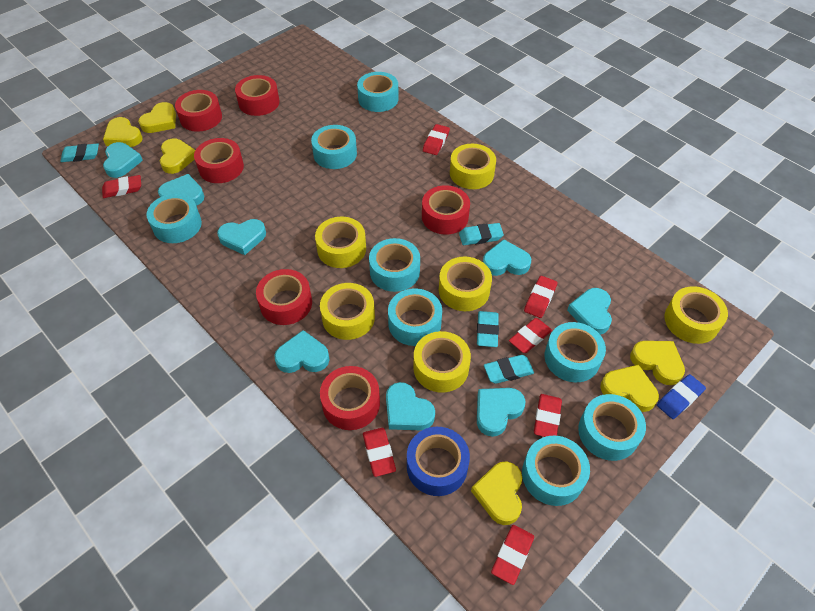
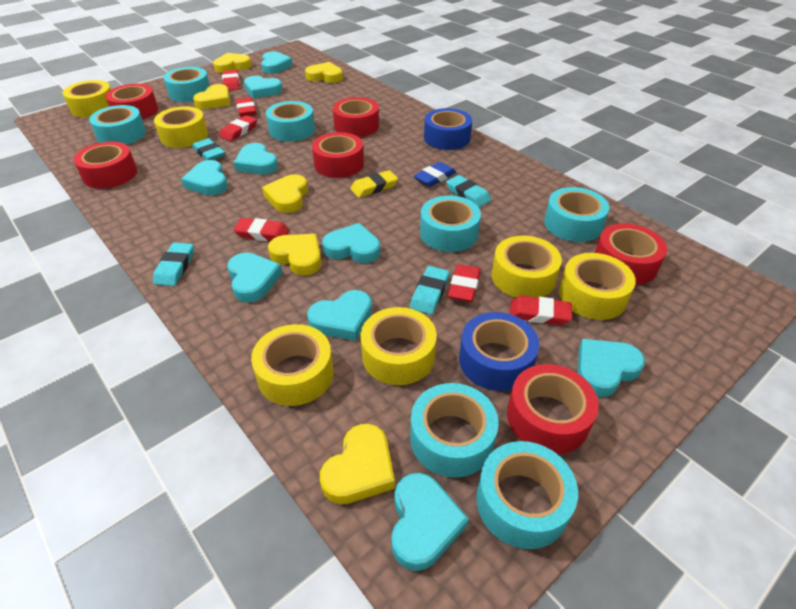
blue tape: [407,427,470,496] = 1 -> [424,108,472,150] [459,312,539,391] = 2
red eraser: [102,175,141,198] [363,428,396,477] [423,124,450,155] [491,525,534,585] [509,318,552,353] [524,276,558,318] [534,394,562,437] = 7 -> [219,115,257,141] [222,70,240,90] [234,218,289,241] [236,97,256,117] [448,264,481,302] [510,295,572,325] = 6
turquoise heart: [103,142,143,178] [158,174,204,206] [217,219,266,255] [274,330,330,373] [386,382,435,430] [477,388,526,437] [483,239,531,276] [567,288,612,335] = 8 -> [181,160,228,195] [227,253,282,303] [234,143,278,174] [244,76,283,99] [261,51,293,74] [307,290,372,341] [322,223,380,263] [391,473,469,571] [578,339,645,397] = 9
turquoise tape: [146,193,202,243] [311,125,357,169] [357,72,398,112] [369,238,420,292] [388,288,442,346] [522,436,590,506] [545,322,606,383] [578,394,646,461] = 8 -> [89,105,146,145] [163,67,210,102] [266,101,315,142] [410,383,499,478] [420,196,481,252] [476,441,578,549] [544,187,609,242] = 7
yellow eraser: none = 0 -> [350,170,398,198] = 1

